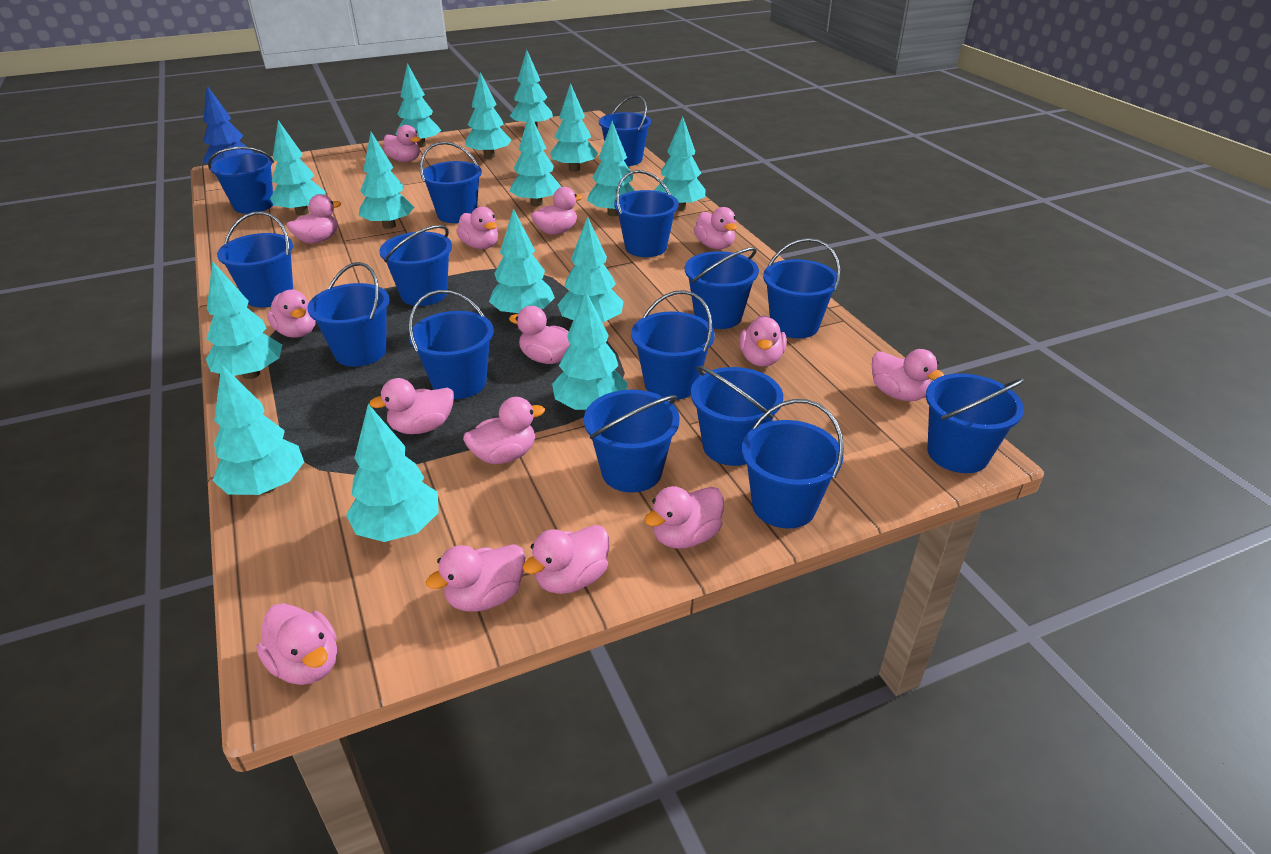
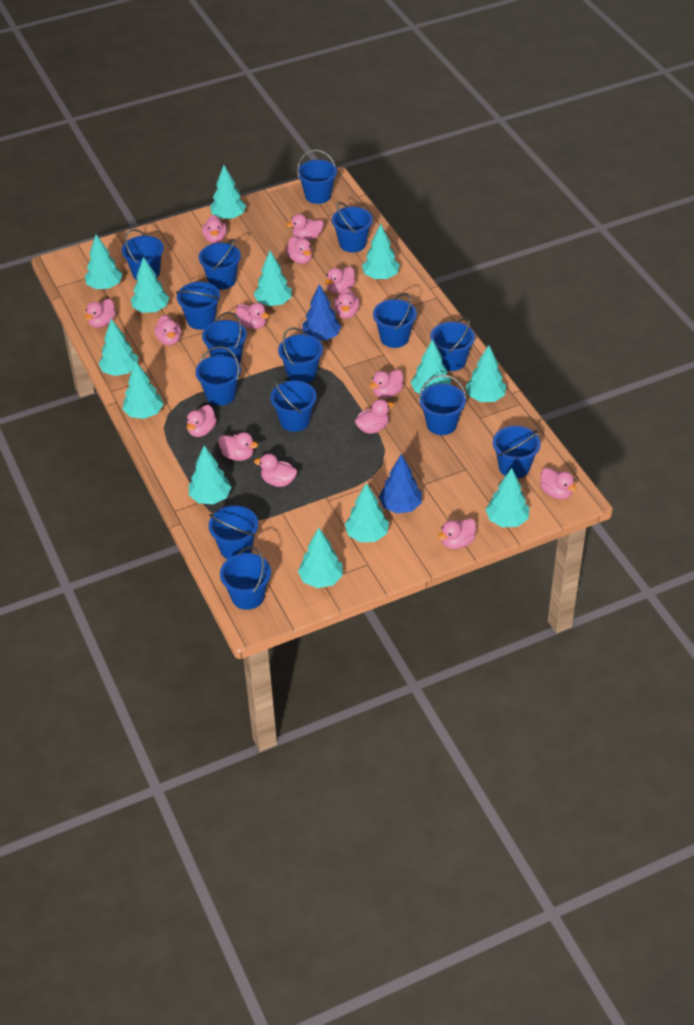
blue tree: [203,86,253,164] = 1 -> [302,284,341,341] [379,454,422,513] = 2
turquoise tree: [206,261,282,379] [213,364,304,495] [270,120,326,216] [346,404,438,542] [359,132,414,229] [395,63,442,147] [465,72,511,158] [489,208,555,314] [510,50,553,129] [510,112,561,206] [550,83,598,172] [552,291,628,412] [557,216,624,322] [587,121,635,216] [654,116,706,211] = 15 -> [85,235,123,290] [98,319,138,376] [122,361,164,419] [131,257,169,313] [189,446,232,504] [210,165,246,220] [254,251,292,306] [298,528,343,588] [345,483,389,542] [362,224,400,280] [411,339,451,394] [465,345,506,402] [485,468,529,527] = 13

